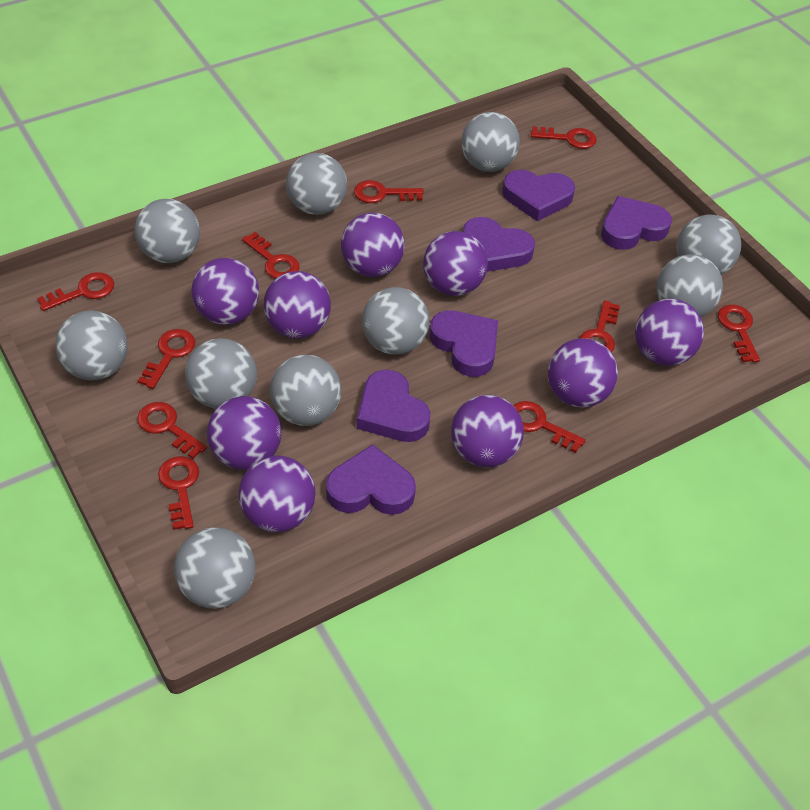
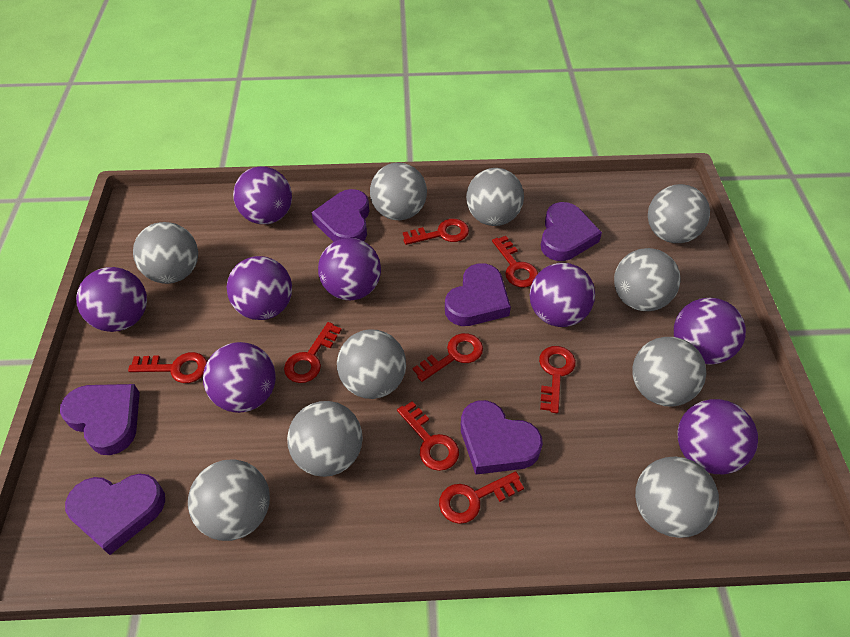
purple ball: [192,258,259,325] [207,396,281,470] [239,455,315,532] [264,271,331,339] [341,212,405,277] [423,231,488,296] [451,395,524,467] [548,338,618,408] [635,299,704,366] = 9 -> [76,267,147,332] [203,342,276,413] [227,256,292,320] [233,166,292,224] [318,238,381,300] [530,263,595,327] [674,298,746,365] [677,399,758,474] = 8
red key: [37,272,114,311] [137,402,207,459] [138,329,195,389] [158,456,199,530] [242,232,300,279] [354,180,424,203] [513,401,586,453] [531,126,597,149] [580,300,620,352] [718,305,760,362] = 10 -> [128,352,207,383] [284,322,342,383] [397,401,459,471] [403,219,469,245] [413,333,483,382] [439,471,524,524] [492,236,538,287] [539,346,576,413] = 8

